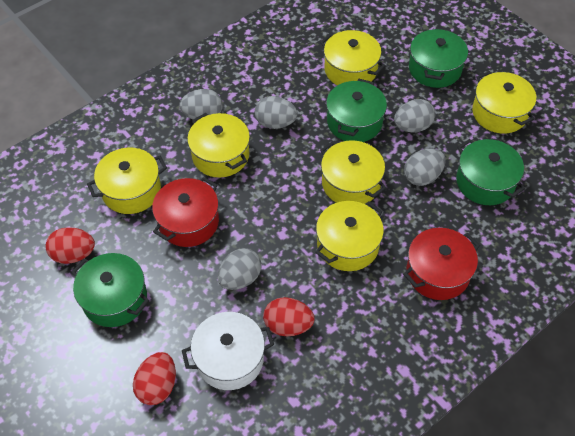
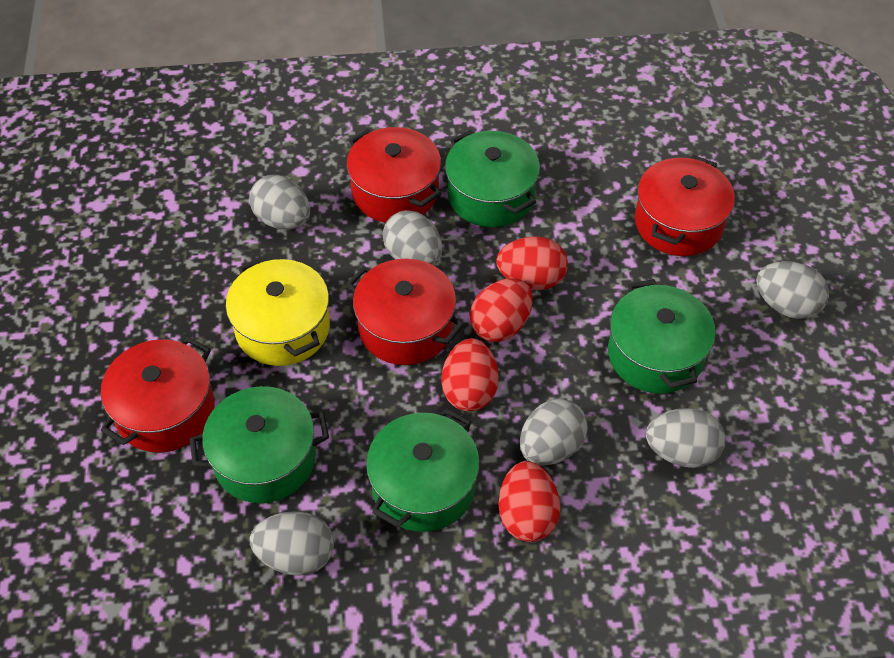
grey egg: [179,89,223,119] [217,248,261,290] [255,96,297,129] [394,99,435,132] [404,148,446,186] = 5 -> [249,175,310,229] [250,511,334,576] [383,210,442,265] [520,399,588,465] [646,408,726,468] [756,261,829,319] = 6
red egg: [45,227,95,264] [133,352,176,405] [263,297,315,336] = 3 -> [441,338,499,411] [470,278,533,342] [496,236,568,290] [499,461,560,542] = 4
red pot: [152,177,219,247] [403,228,480,300] = 2 -> [101,336,215,453] [347,127,441,223] [347,259,464,365] [635,155,735,256] = 4
white pot: [182,312,274,390] = 1 -> none = 0
yellow pot: [87,148,167,214] [187,113,250,178] [315,201,384,271] [320,30,385,85] [320,141,386,204] [472,71,536,133] = 6 -> [226,257,330,366] = 1

